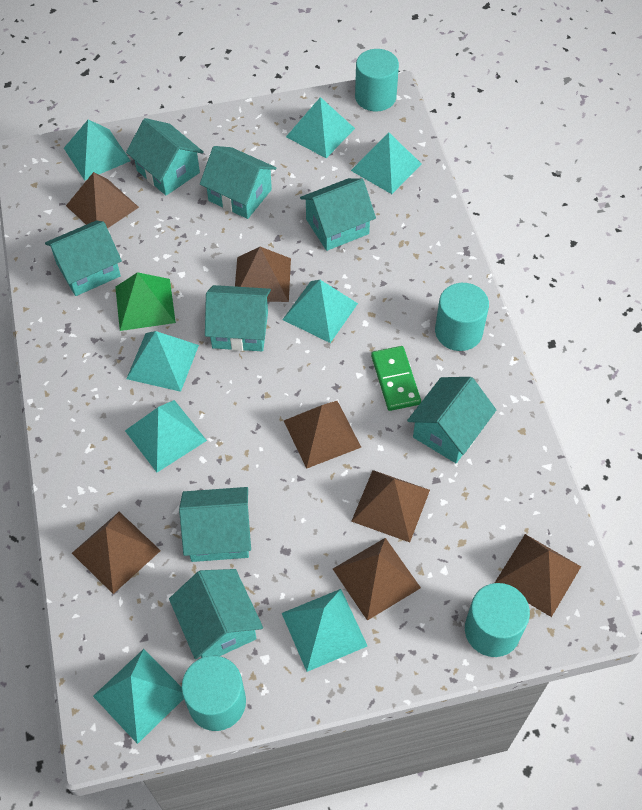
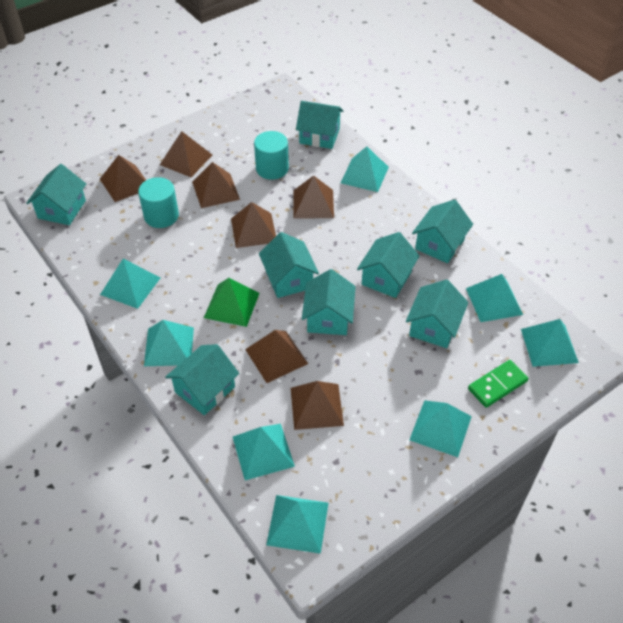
turquoise cylinder: [181,656,246,731] [355,49,399,111] [435,283,489,351] [465,583,530,657] = 4 -> [138,177,179,228] [254,131,289,180] = 2

